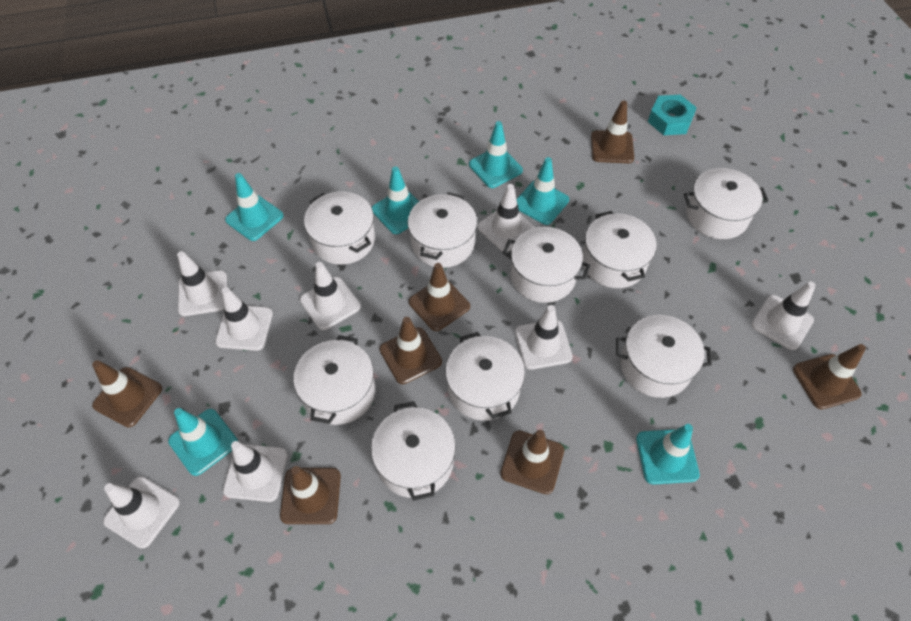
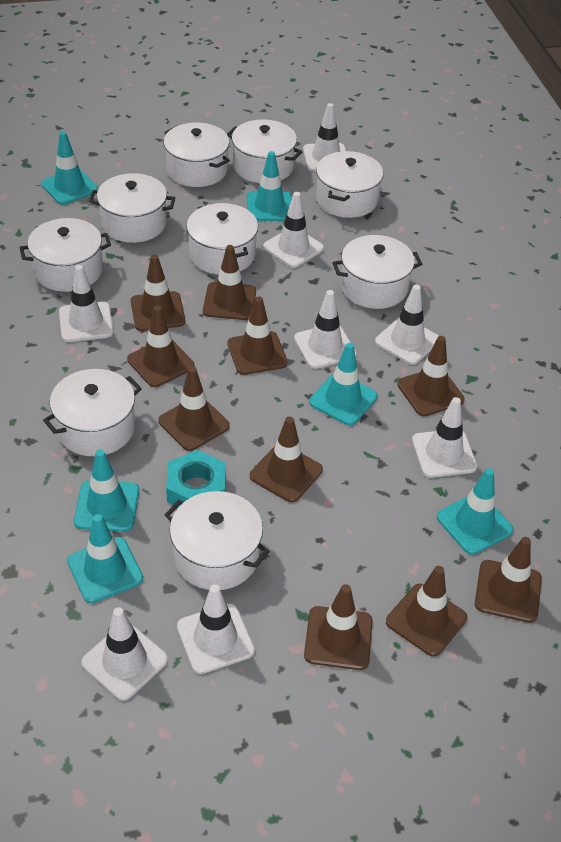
brown traffic cone: [92,360,162,427] [280,466,341,524] [380,317,442,384] [409,263,470,331] [500,430,564,494] [591,100,634,163] [793,344,866,409] = 7 -> [127,306,194,387] [131,255,185,331] [158,367,230,451] [203,245,256,320] [227,296,288,375] [250,417,323,502] [304,584,373,670] [386,566,467,657] [397,336,465,416] [475,537,542,623] = 10

